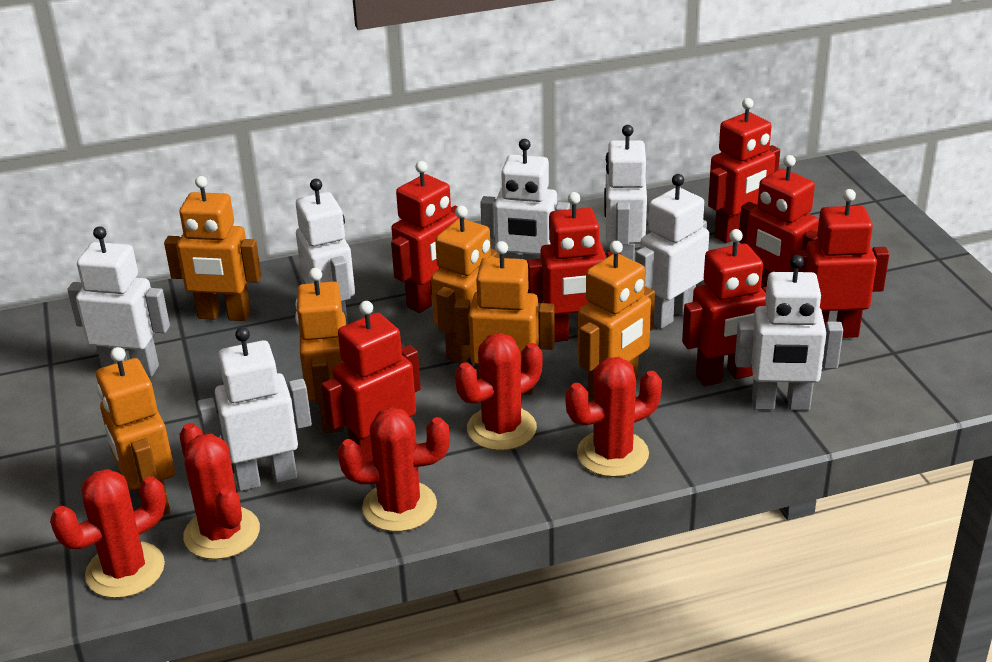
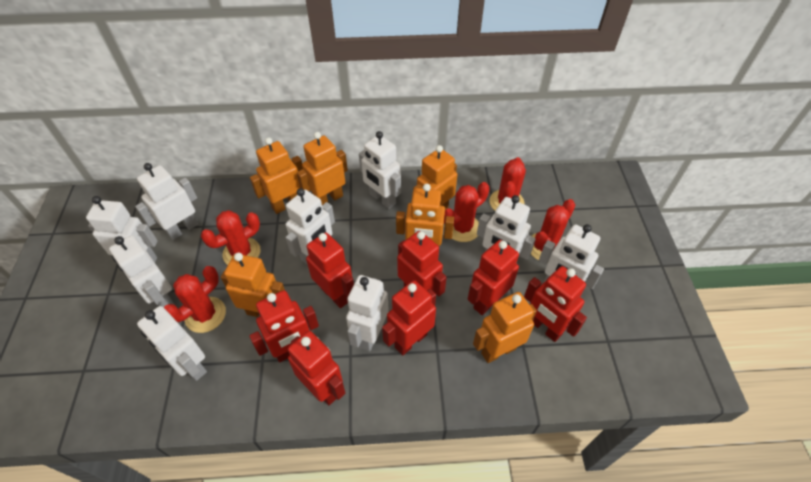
white robot: [68,226,170,377] [198,327,312,491] [296,179,355,325] [480,139,570,260] [604,125,647,261] [635,174,709,329] [735,255,843,410] = 7 -> [86,196,158,262] [109,235,175,307] [135,163,198,240] [137,306,207,381] [286,188,335,265] [346,275,389,351] [359,131,401,209] [477,195,536,260] [539,224,604,289] = 9

